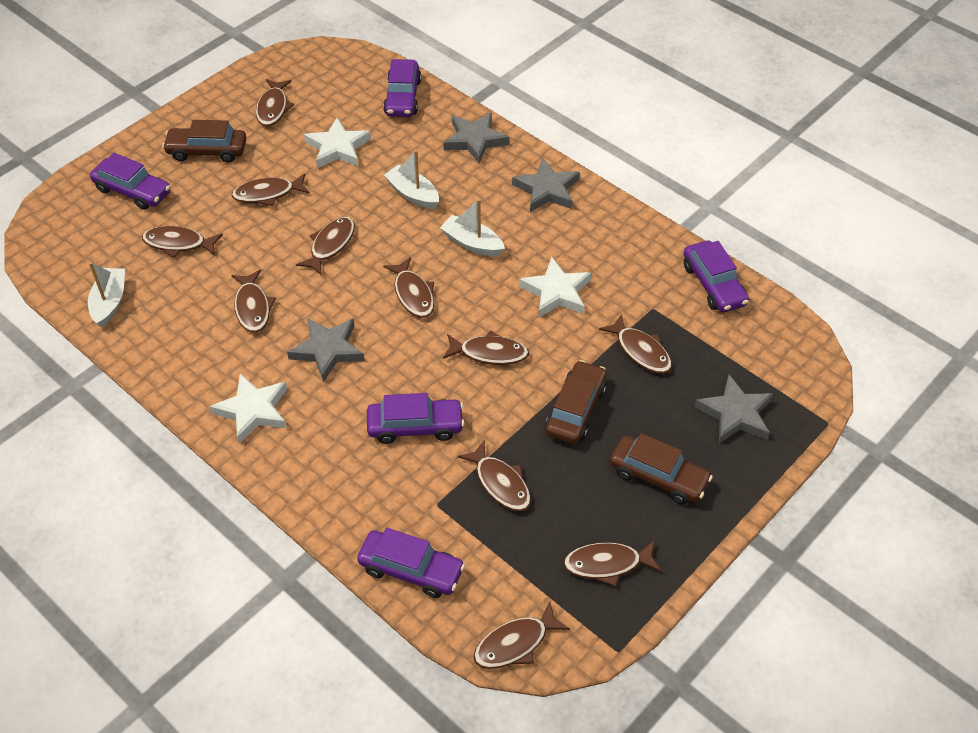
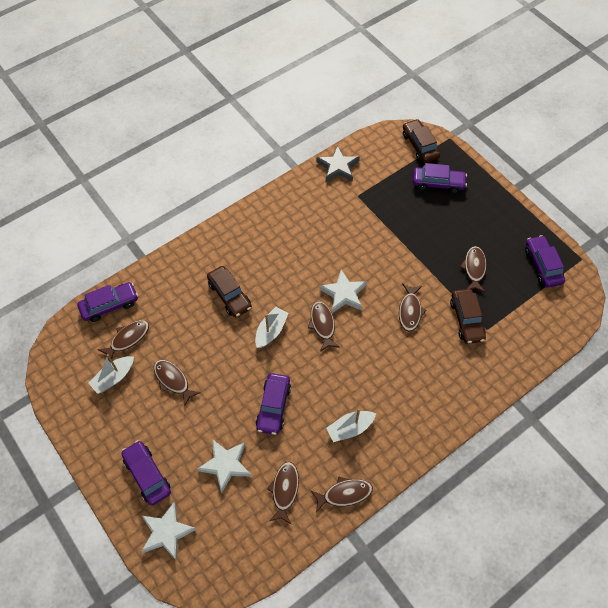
brown fish: [142,226,223,258] [231,173,310,206] [231,270,276,333] [256,79,294,127] [296,217,355,276] [383,257,434,318] [443,330,529,365] [458,441,531,512] [473,601,570,669] [563,540,662,587] [599,314,672,374] = 11 -> [97,320,149,362] [154,360,201,407] [267,462,299,525] [308,301,340,351] [311,476,373,513] [399,284,426,332] [460,246,487,292] = 7
grey star: [287,318,365,382] [443,112,509,164] [512,158,580,212] [695,375,774,443] = 4 -> [316,145,360,182] = 1

